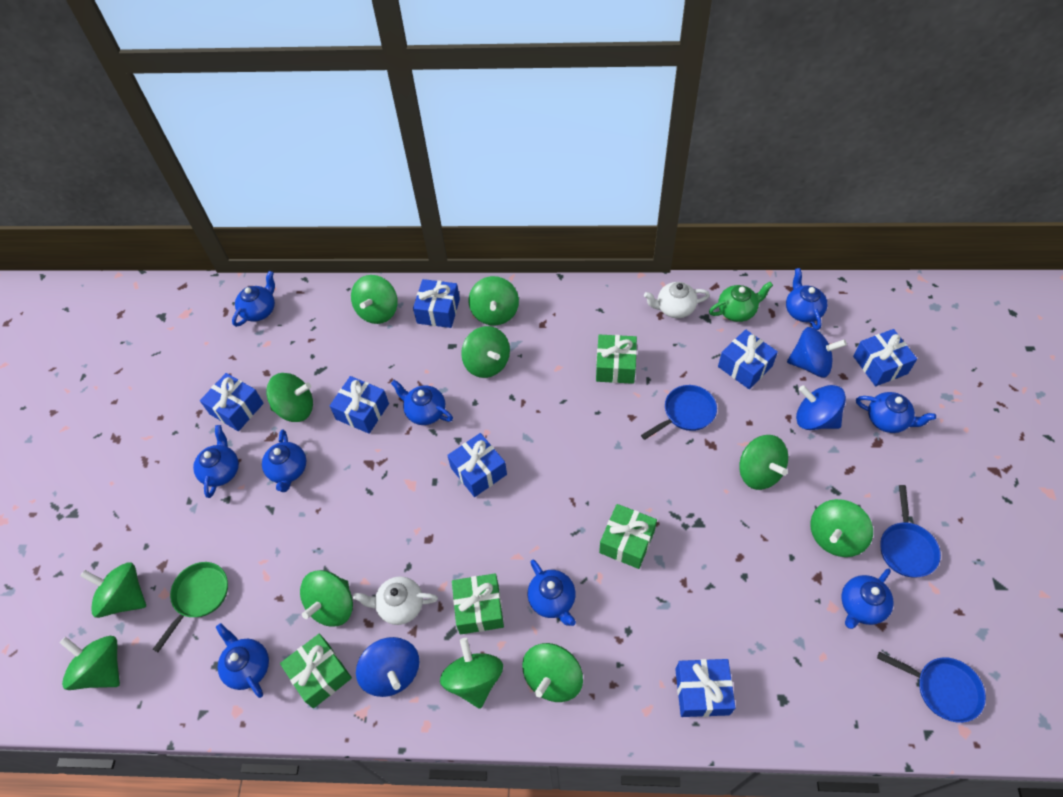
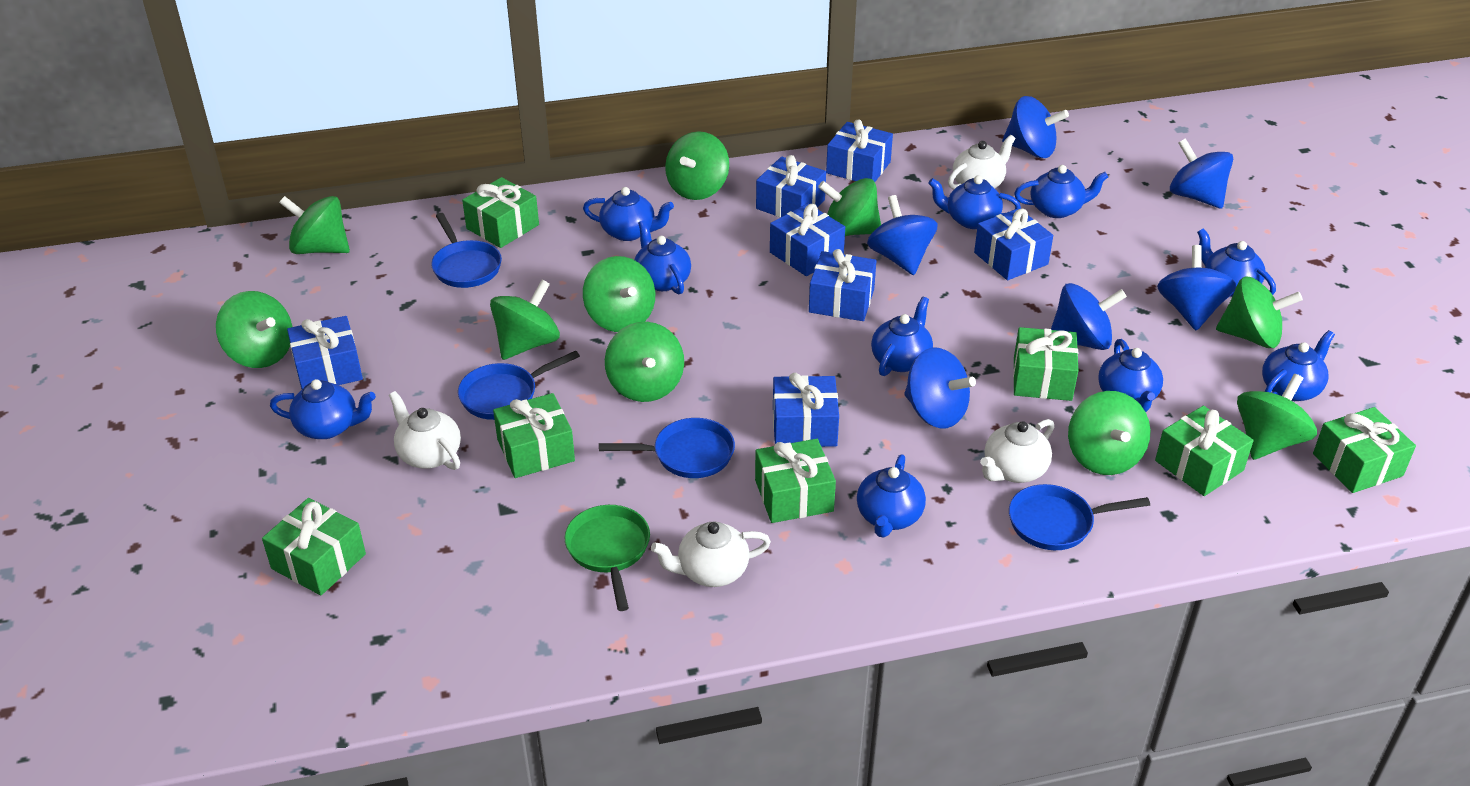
blue pan: [641,385,717,440] [877,651,986,723] [880,485,941,577] = 3 -> [431,213,502,288] [458,351,580,420] [599,418,735,478] [1009,484,1150,550] = 4
blue spinning top: [356,637,420,697] [787,327,847,378] [796,385,846,430] = 3 -> [867,195,938,275] [904,348,976,428] [1002,96,1069,158] [1051,283,1127,350] [1157,245,1236,330] [1170,138,1233,209] = 6
blue teapot: [193,425,239,498] [216,623,269,698] [232,271,275,327] [262,430,306,492] [391,380,453,425] [527,560,576,626] [786,268,828,330] [842,568,894,629] [856,392,936,433] = 9 -> [270,379,376,439] [583,187,674,241] [635,220,691,294] [857,454,926,538] [871,297,933,376] [928,175,1021,229] [1014,165,1108,218] [1098,339,1163,412] [1197,228,1276,297] [1262,330,1335,401] = 10
green gift: [280,634,352,708] [452,573,504,635] [596,335,637,384] [599,504,657,569] = 4 -> [262,498,366,595] [462,177,539,248] [493,393,575,478] [755,439,836,523] [1013,327,1078,401] [1155,406,1254,496] [1313,407,1416,493] = 7
green spinning top: [59,636,120,690] [80,562,146,618] [266,373,313,422] [300,570,353,627] [351,275,398,324] [440,638,503,709] [461,326,510,378] [469,276,519,326] [522,643,583,702] [739,435,788,490] [810,499,873,557] = 11 -> [216,291,293,368] [279,196,350,254] [490,280,560,360] [583,256,655,332] [605,322,684,402] [665,131,729,200] [818,178,881,236] [1068,391,1151,475] [1216,276,1303,348] [1237,374,1317,460] = 10
green teapot: [709,282,773,322] = 1 -> none = 0
white teapot: [353,576,438,625] [644,282,710,318] = 2 -> [389,391,461,470] [651,521,771,587] [948,135,1015,190] [980,419,1054,483] = 4

